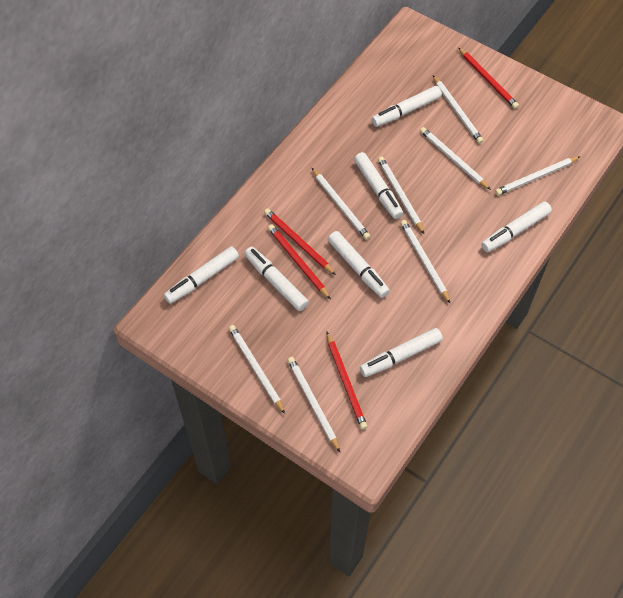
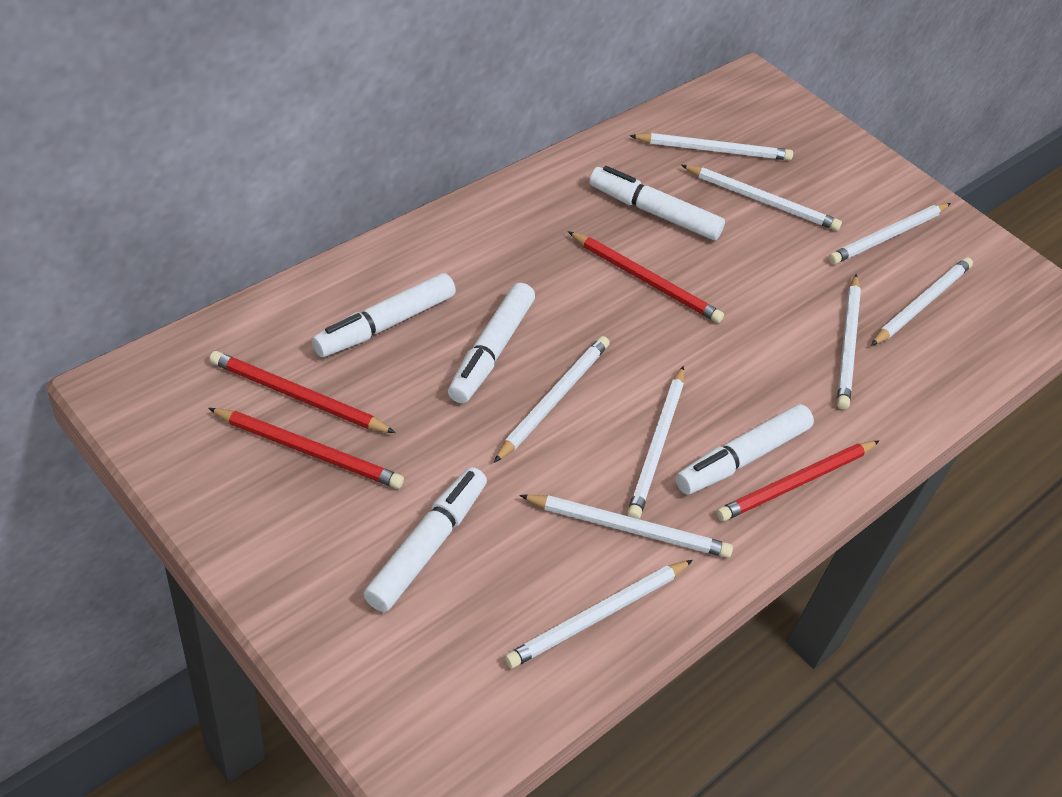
white marker: [164,246,239,304] [244,246,309,311] [328,231,390,298] [354,152,403,219] [360,328,443,377] [372,86,442,127] [481,201,552,252] = 7 -> [312,273,456,357] [363,467,487,612] [448,283,535,403] [589,166,725,240] [675,404,814,495] = 5
white pencil: [229,325,285,414] [287,357,340,452] [312,168,370,240] [378,156,424,234] [400,220,451,304] [420,127,491,190] [433,75,483,144] [495,156,581,195] = 8 -> [494,336,610,463] [504,560,693,668] [519,494,733,558] [627,366,684,519] [629,133,793,160] [681,165,842,231] [828,203,951,264] [837,274,861,410] [871,257,973,346] = 9

